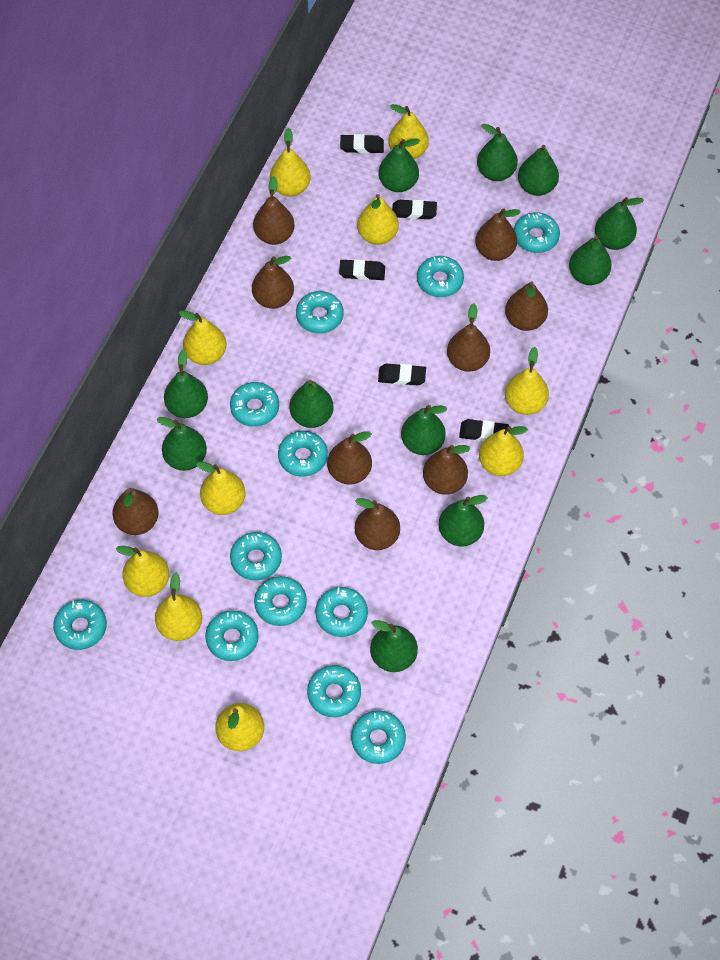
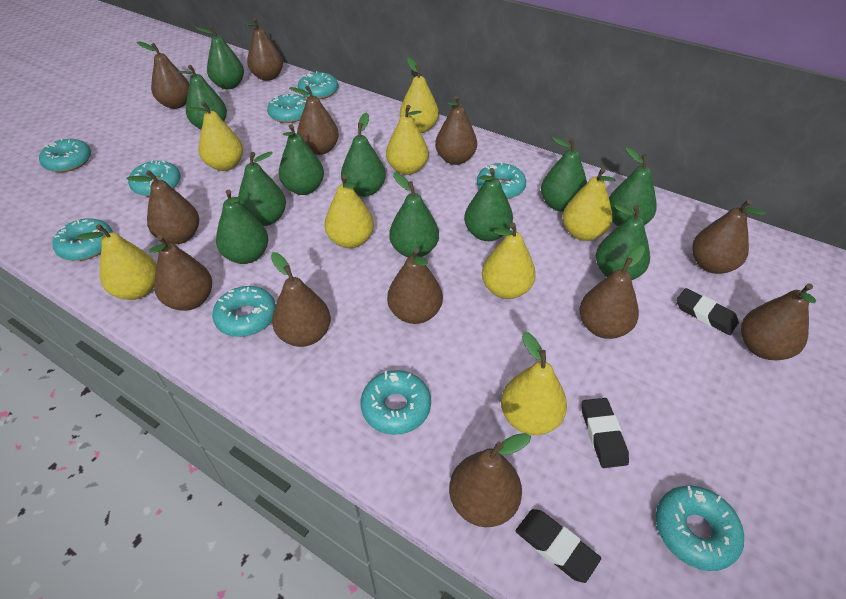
black eraser: [339,259,385,280] [340,134,384,154] [378,364,426,385] [392,199,437,219] [459,419,509,442] = 5 -> [516,509,601,583] [582,398,629,468] [676,288,739,335] = 3
brown pear: [112,488,158,535] [252,256,294,309] [253,176,295,245] [327,431,372,485] [355,498,400,550] [423,445,470,495] [447,303,490,372] [475,208,521,261] [505,281,548,331] = 9 -> [126,170,199,244] [137,42,189,109] [149,235,212,311] [246,18,283,81] [271,252,331,347] [289,86,339,155] [387,248,443,324] [435,96,477,165] [449,433,531,527] [579,245,645,339] [692,199,766,274] [741,283,816,360] = 12
turquoise donut: [53,600,107,650] [205,611,259,661] [230,382,279,427] [230,532,282,580] [254,576,307,626] [278,431,328,477] [296,291,344,333] [307,665,361,717] [315,587,368,637] [351,710,406,764] [417,256,464,297] [514,212,560,253] = 12 -> [39,138,91,172] [52,218,113,261] [128,160,181,196] [212,286,276,337] [267,94,307,123] [298,71,338,99] [361,370,431,435] [477,162,526,199] [656,486,744,571] = 9
yellow pear: [116,546,169,597] [155,573,202,641] [179,310,226,365] [196,462,246,515] [216,703,264,751] [270,128,311,197] [357,194,399,245] [388,104,429,159] [479,426,528,476] [505,347,549,415] = 10 -> [76,224,157,300] [187,101,243,171] [324,175,374,248] [386,105,429,175] [400,57,439,133] [482,223,536,299] [501,332,567,435] [563,168,616,241] = 8

